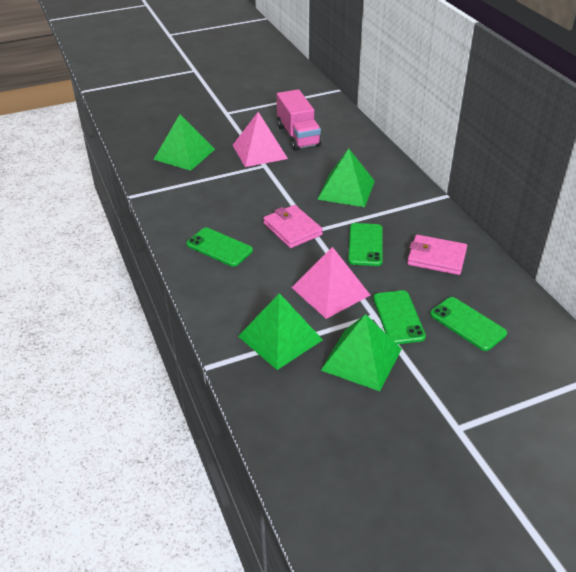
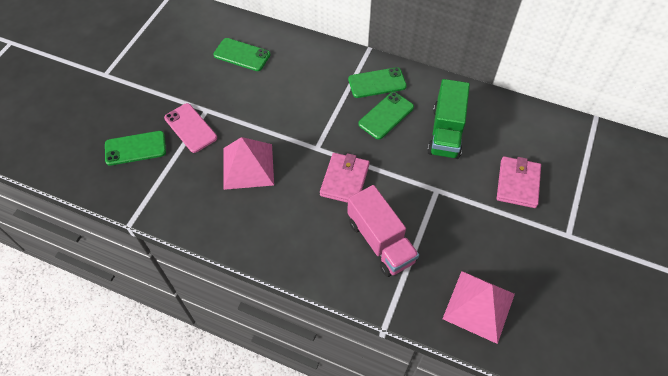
green pyramid: [153,114,215,171] [238,293,323,370] [317,148,375,207] [321,314,402,391] = 4 -> none = 0
green truck: none = 0 -> [427,79,470,159] = 1
pink phone: none = 0 -> [164,103,217,153] = 1

